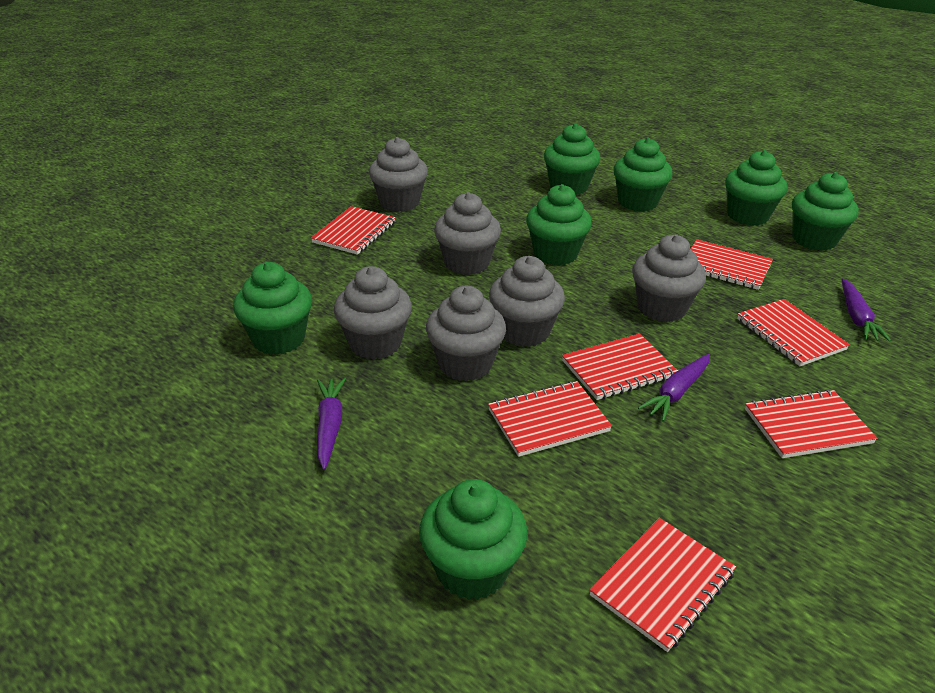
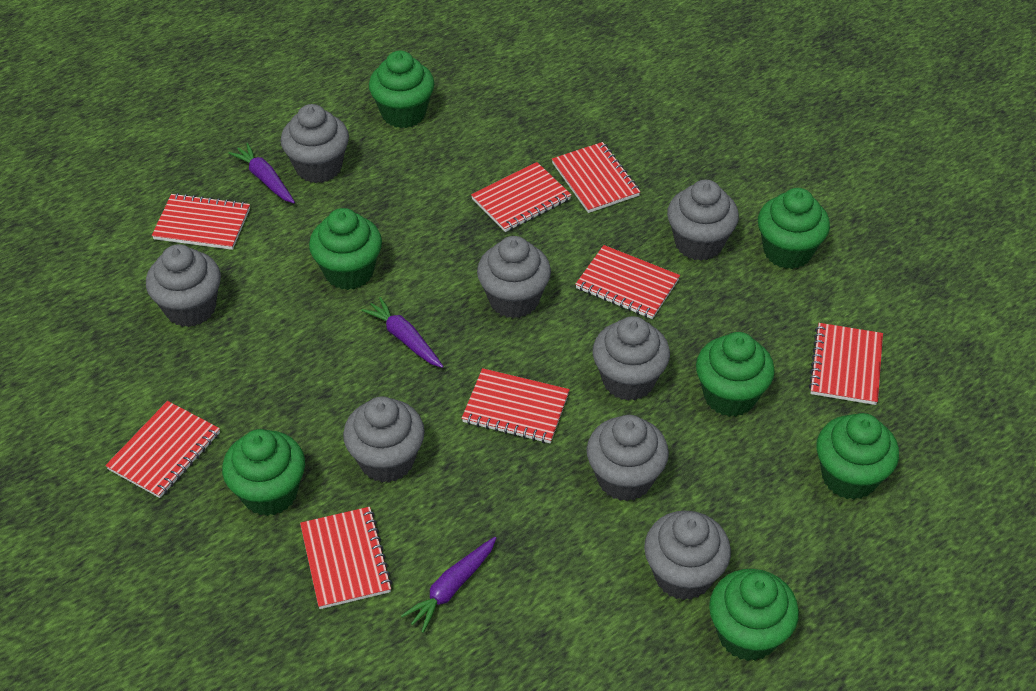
grey cupcake: [334,266,412,359] [369,137,428,212] [426,286,506,381] [434,192,501,275] [489,256,565,347] [632,234,706,322] = 6 -> [146,244,221,327] [281,104,349,183] [343,396,425,483] [477,236,551,318] [587,415,669,501] [593,316,670,401] [644,510,731,600] [667,180,739,261] = 8
red notebook: [311,206,396,255] [488,381,612,457] [562,334,678,400] [589,518,736,652] [691,239,773,290] [737,299,850,366] [745,389,878,458] = 7 -> [105,401,220,498] [152,193,250,250] [300,507,392,609] [462,368,570,443] [471,162,572,232] [552,142,640,213] [575,245,680,319] [808,323,883,405] = 8

